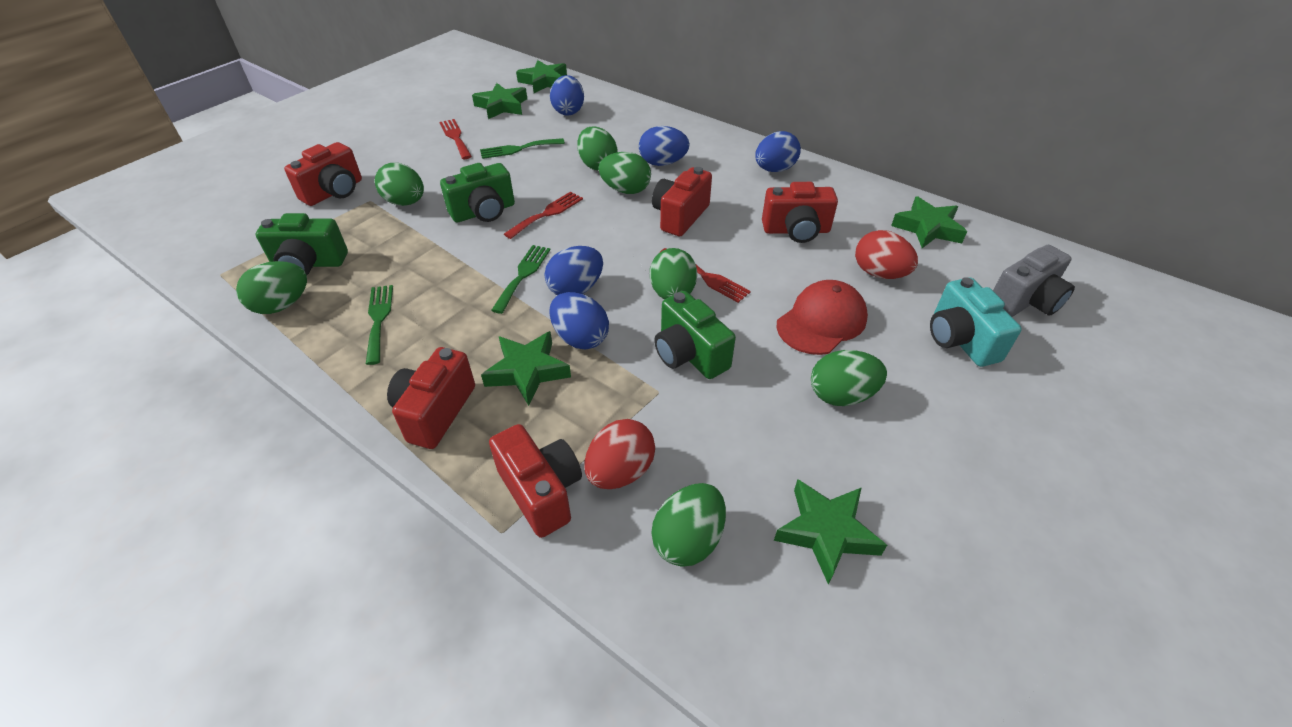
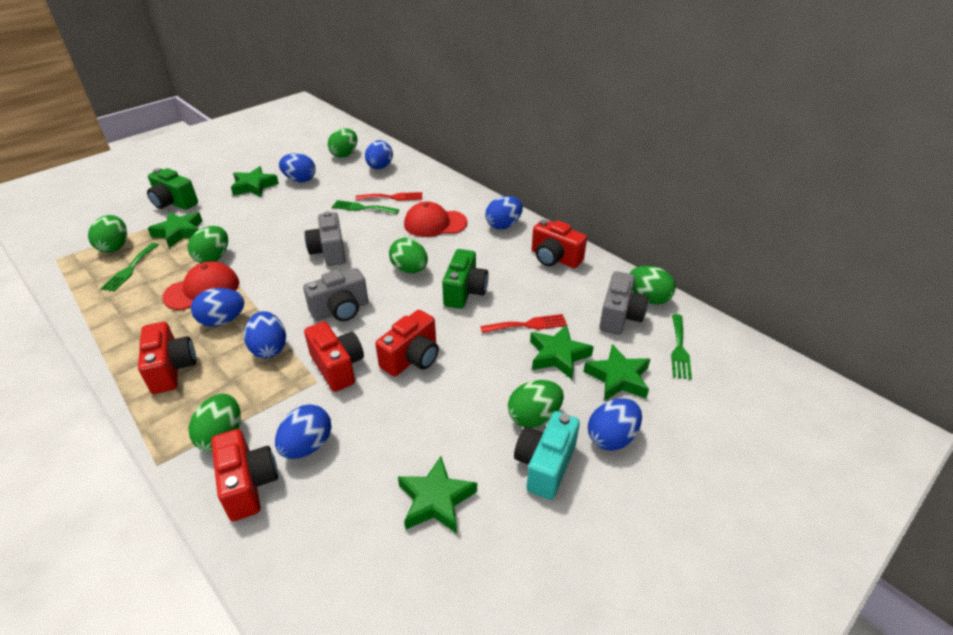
blue egg: [544,246,603,295] [549,292,609,349] [550,75,584,116] [639,126,690,166] [755,131,801,172] = 5 -> [191,288,245,327] [244,311,286,358] [275,404,331,459] [279,153,316,182] [365,140,393,169] [485,196,523,229] [588,398,642,451] = 7
green camera: [256,213,348,275] [440,163,515,223] [654,291,736,379] = 3 -> [147,168,198,210] [442,249,489,309] = 2
grey camera: [993,245,1075,317] = 1 -> [303,268,368,321] [305,211,346,266] [599,271,648,335] = 3
red cap: [777,280,868,355] = 1 -> [162,262,239,310] [404,201,468,237] = 2
red egg: [585,419,655,489] [855,230,918,279] = 2 -> none = 0
red fork: [439,119,472,159] [504,192,583,239] [659,248,751,303] = 3 -> [355,192,422,201] [480,314,567,333] = 2

